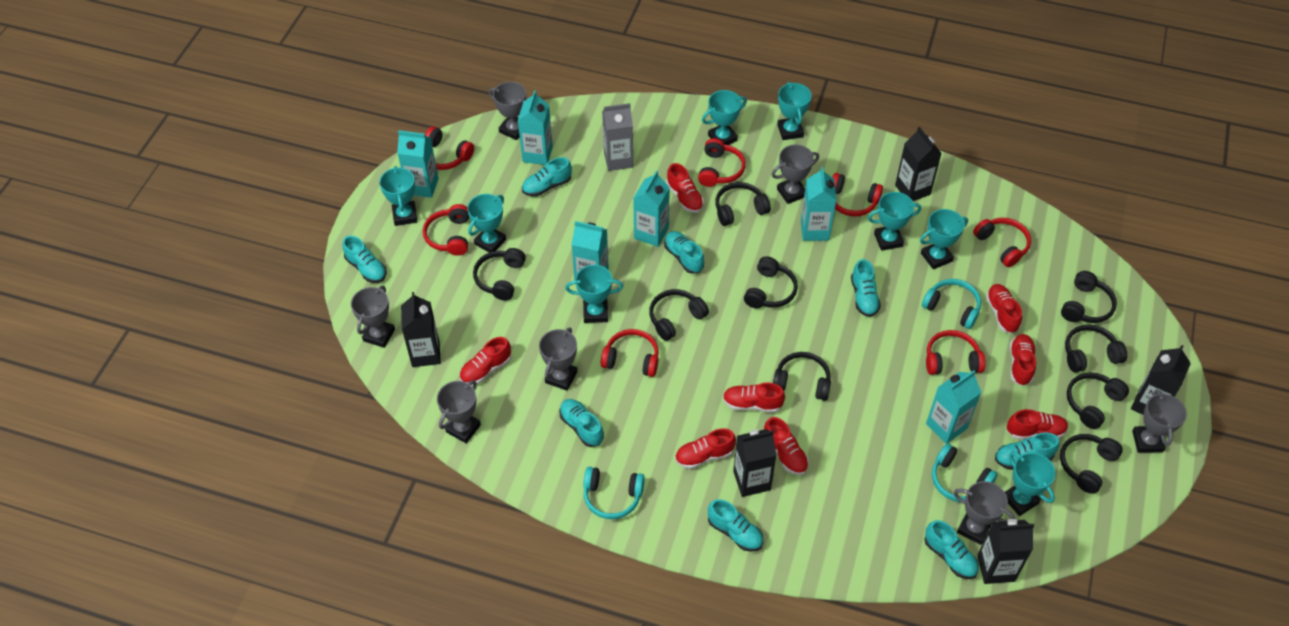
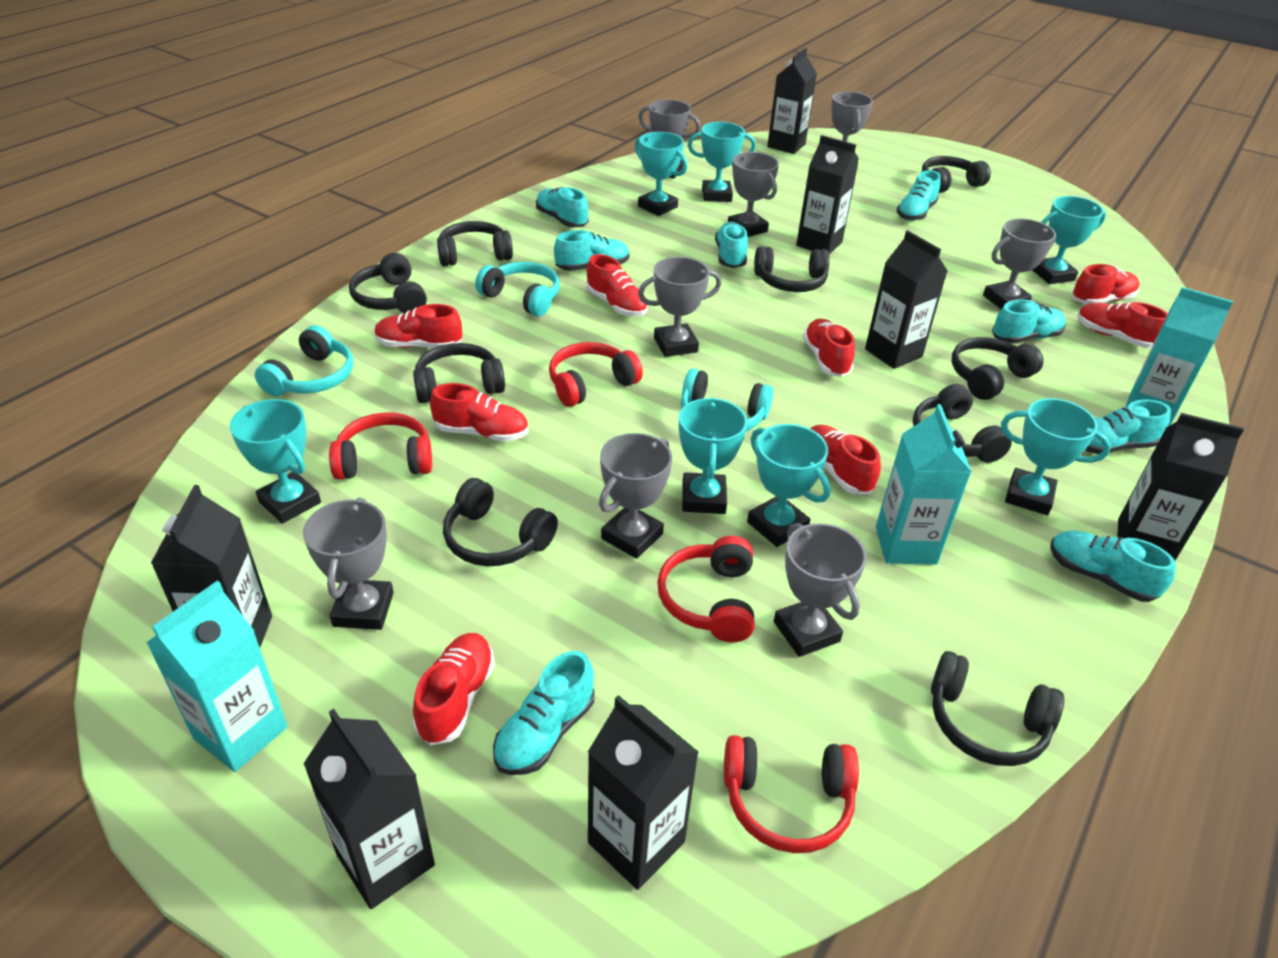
black carton: [401,292,441,367] [733,429,777,497] [895,127,942,201] [977,519,1034,584] [1131,345,1191,415] = 5 -> [151,485,272,647] [303,709,435,909] [588,695,699,890] [767,48,817,154] [796,135,858,254] [865,230,948,369] [1117,413,1244,560] = 7
grey carton: [602,103,633,171] = 1 -> none = 0
grey trophy: [351,285,395,348] [437,380,481,443] [489,82,526,140] [539,327,577,391] [771,144,819,204] [953,481,1015,545] [1132,389,1187,453] = 7 -> [303,497,394,630] [599,433,672,559] [638,100,700,179] [638,257,721,357] [728,152,779,237] [774,523,867,657] [831,92,873,160] [983,219,1056,309] = 8
red headphones: [423,204,469,256] [425,126,474,170] [601,329,659,377] [698,138,746,187] [832,173,883,217] [926,330,986,375] [973,218,1031,267] = 7 -> [329,412,432,480] [549,342,643,407] [657,536,755,642] [724,735,859,853] = 4
turquoise carton: [397,130,439,198] [518,90,553,165] [571,221,609,280] [633,170,670,247] [801,167,837,241] [926,370,982,444] = 6 -> [146,581,288,772] [876,404,972,565] [1125,287,1233,426] = 3
turquoise trophy: [379,166,418,226] [467,194,506,253] [565,265,623,323] [702,90,747,145] [778,82,812,140] [868,192,921,251] [920,209,968,269] [1005,452,1056,516] = 8 -> [230,399,321,524] [635,132,688,216] [679,397,747,514] [688,122,756,202] [747,424,830,547] [1001,398,1111,515] [1032,196,1106,284] = 7

